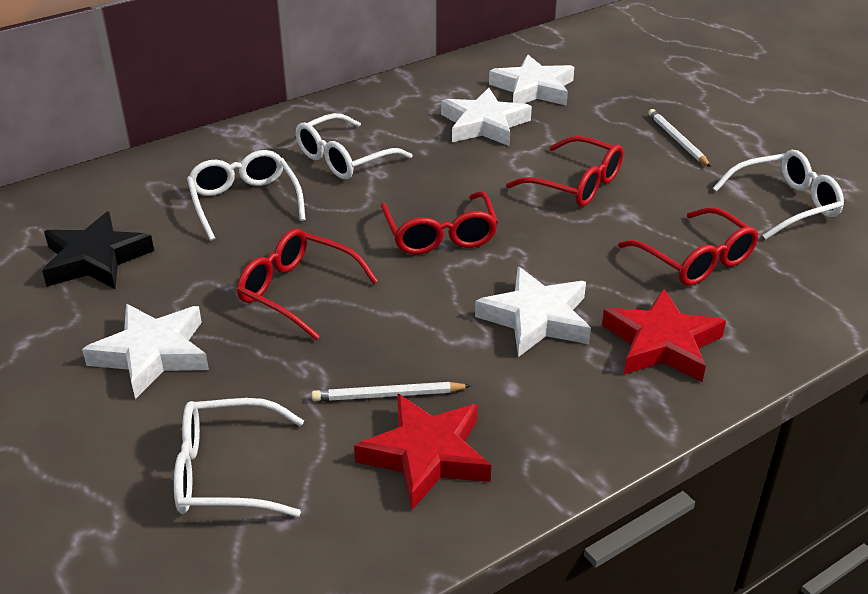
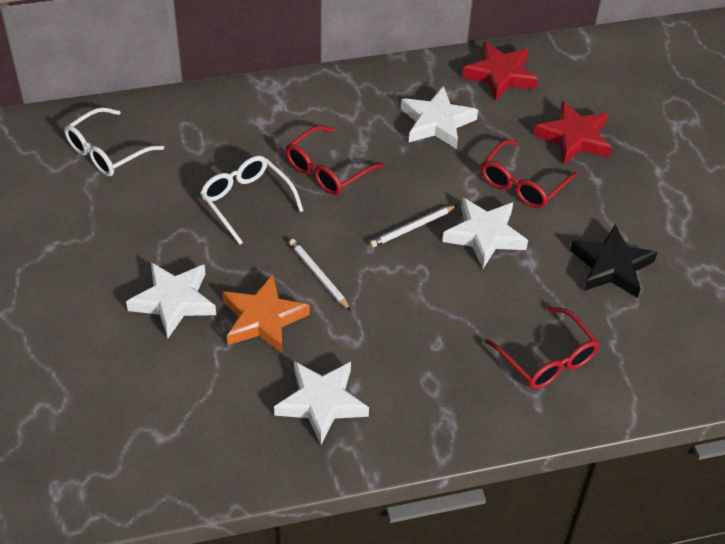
orange star: none = 0 -> [223,274,310,353] = 1
red glasses: [237,228,378,340] [381,191,498,254] [506,136,623,207] [618,207,759,286] = 4 -> [286,125,384,195] [481,139,578,208] [485,307,600,389] = 3
white glasses: [174,398,304,517] [187,150,306,241] [296,113,413,179] [713,150,844,239] = 4 -> [64,107,164,176] [200,156,304,245] = 2

